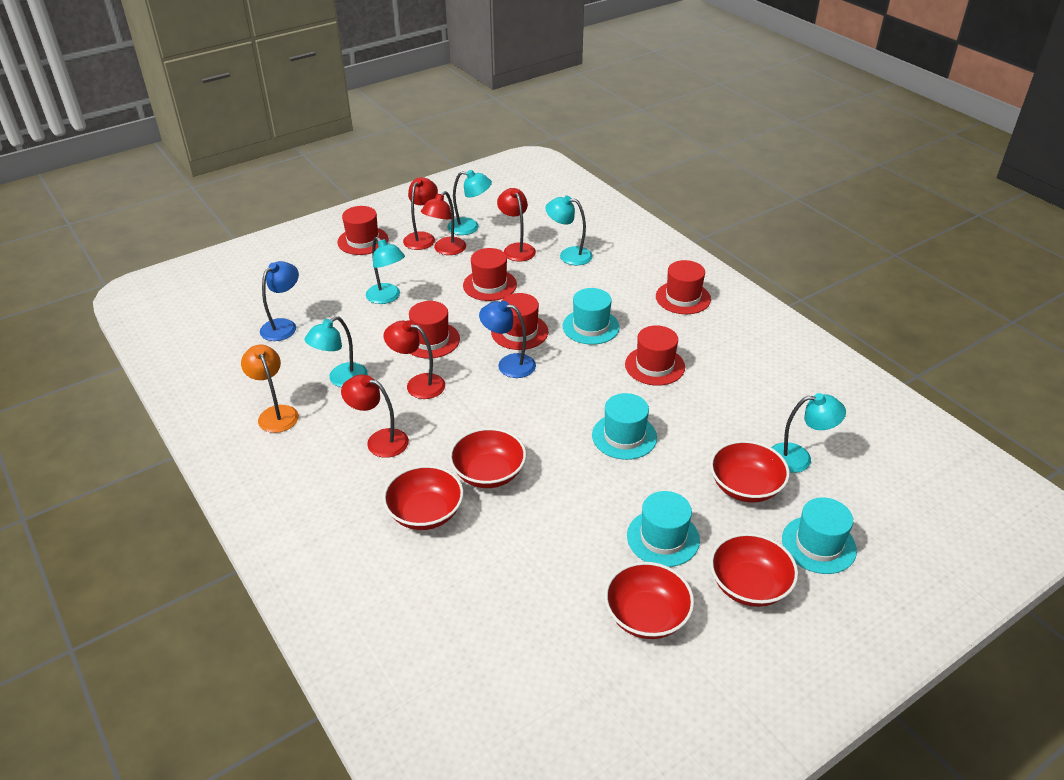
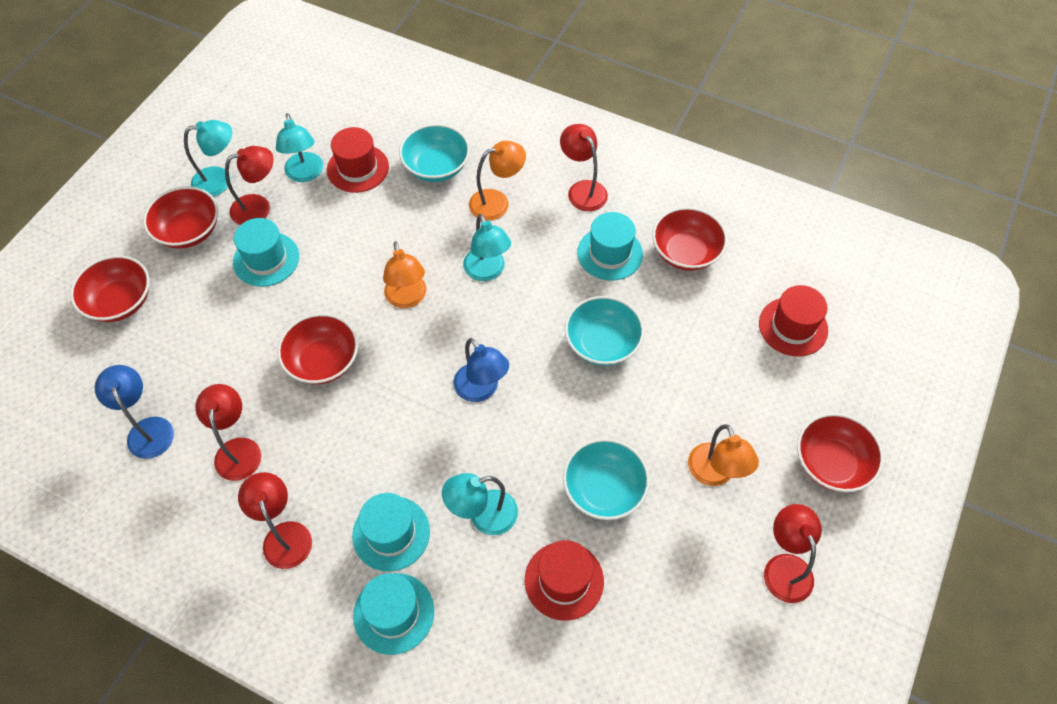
orange lamp: [241,345,299,433] = 1 -> [383,241,426,308] [469,141,526,221] [688,424,759,486] = 3
red hat: [337,206,388,255] [409,301,460,359] [463,248,517,301] [491,293,548,350] [625,325,685,386] [656,260,711,314] = 6 -> [327,127,389,193] [525,540,604,621] [759,285,828,357] = 3
turquoise bowl: none = 0 -> [399,124,470,182] [563,438,650,520] [565,296,644,366] = 3
turquoise lamp: [305,316,368,387] [366,237,405,304] [447,170,492,235] [546,196,593,265] [771,393,846,473] = 5 -> [184,120,232,197] [276,113,323,182] [442,473,518,535] [463,214,511,281] = 4

